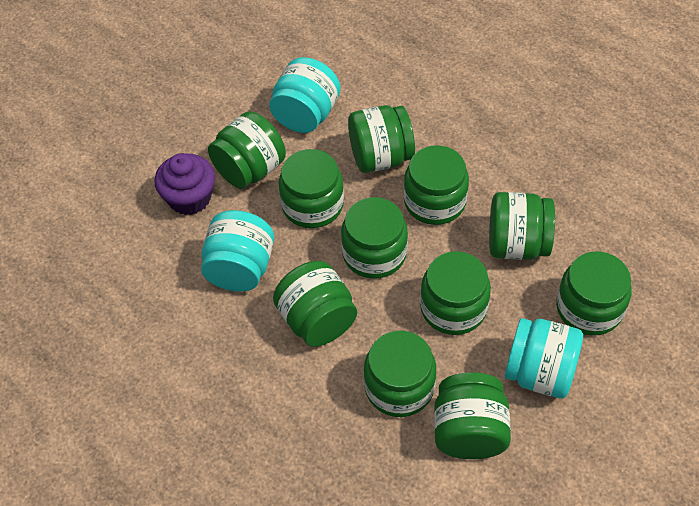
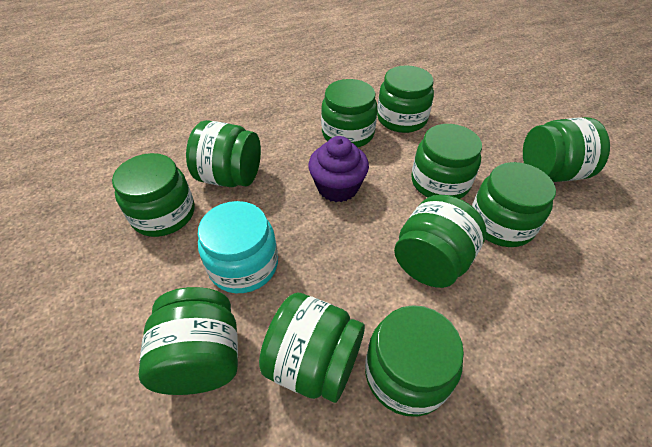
turquoise jar: [201,210,274,291] [269,57,341,133] [505,318,583,398] = 3 -> [198,201,278,293] = 1

